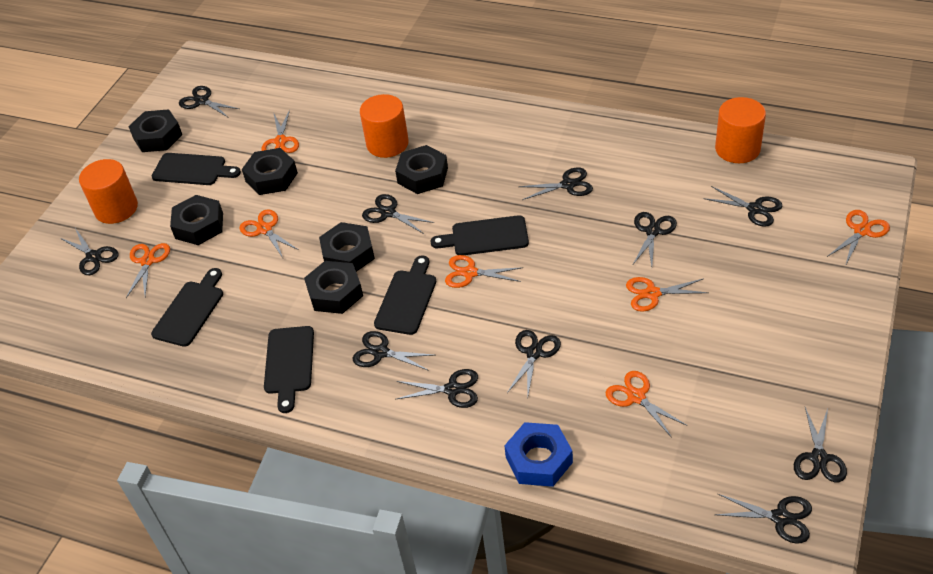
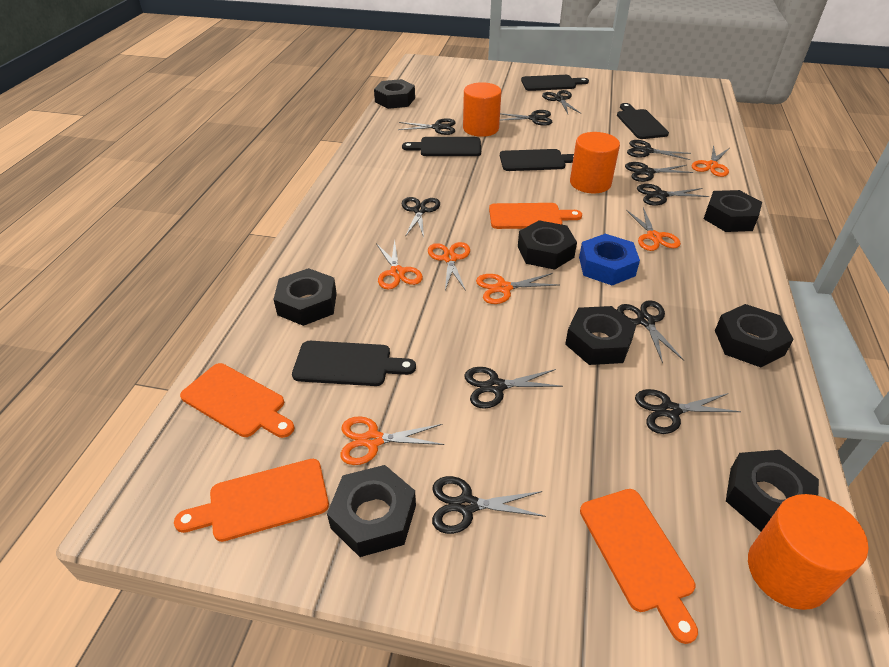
black nut: [128,109,182,152] [170,195,223,245] [242,148,298,195] [304,261,363,314] [319,222,375,272] [395,145,448,194] = 6 -> [273,268,337,326] [327,465,416,557] [374,79,415,109] [518,220,577,270] [565,306,636,365] [704,190,762,232] [715,304,794,367] [726,450,819,531] = 8
orange cutting board: none = 0 -> [174,459,329,542] [180,363,294,438] [489,203,582,229] [580,489,698,644] = 4
orange scissors: [126,243,170,298] [239,209,299,258] [261,110,299,153] [445,255,523,288] [605,371,688,438] [626,277,708,312] [827,210,890,266] = 7 -> [340,416,445,465] [376,239,423,290] [428,242,470,291] [476,273,559,304] [626,207,681,251] [692,145,729,177] = 6

